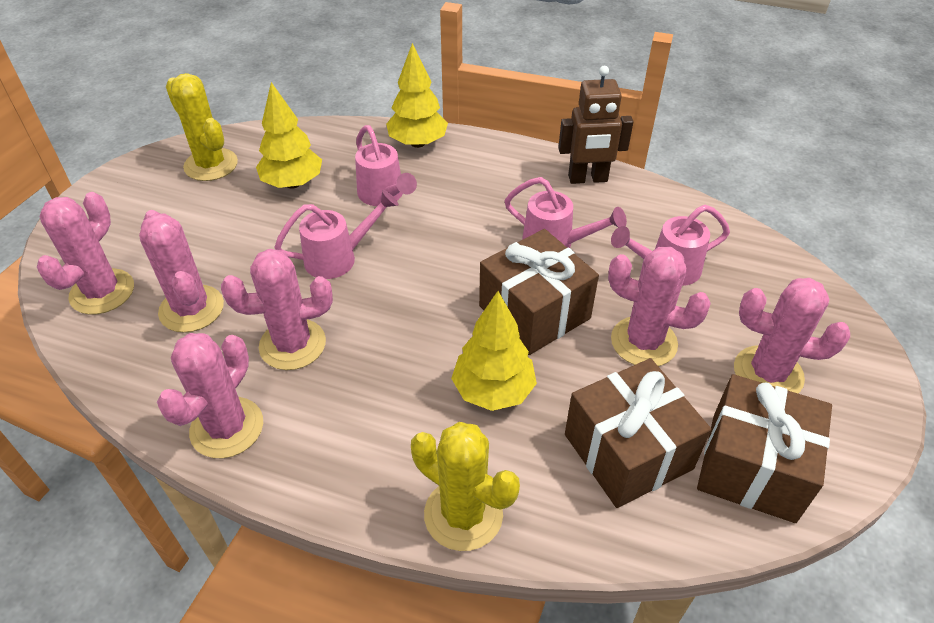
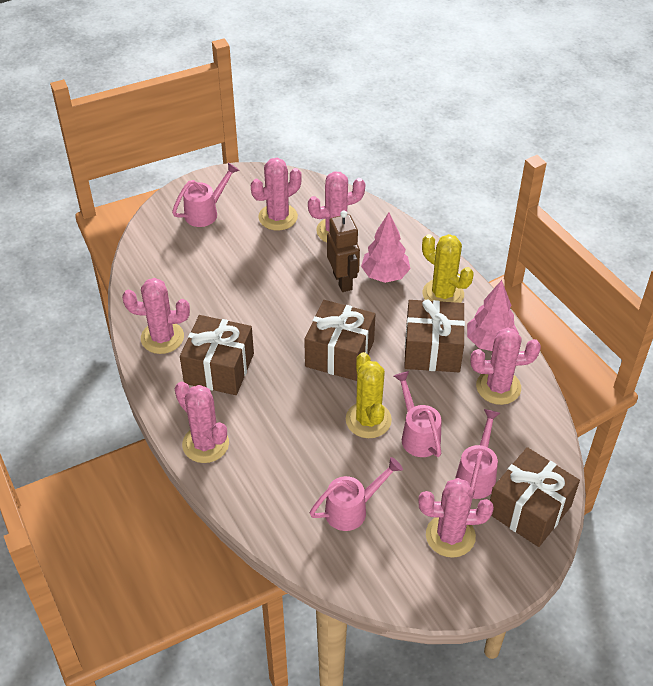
brown gift: [479,229,599,355] [565,358,711,508] [697,374,832,523] = 3 -> [180,315,254,395] [304,300,375,381] [404,299,465,372] [490,447,580,547] = 4
pink tree: none = 0 -> [361,212,411,283] [467,280,519,351] = 2
yellow tree: [256,82,322,189] [386,43,448,148] [451,291,537,411] = 3 -> none = 0

